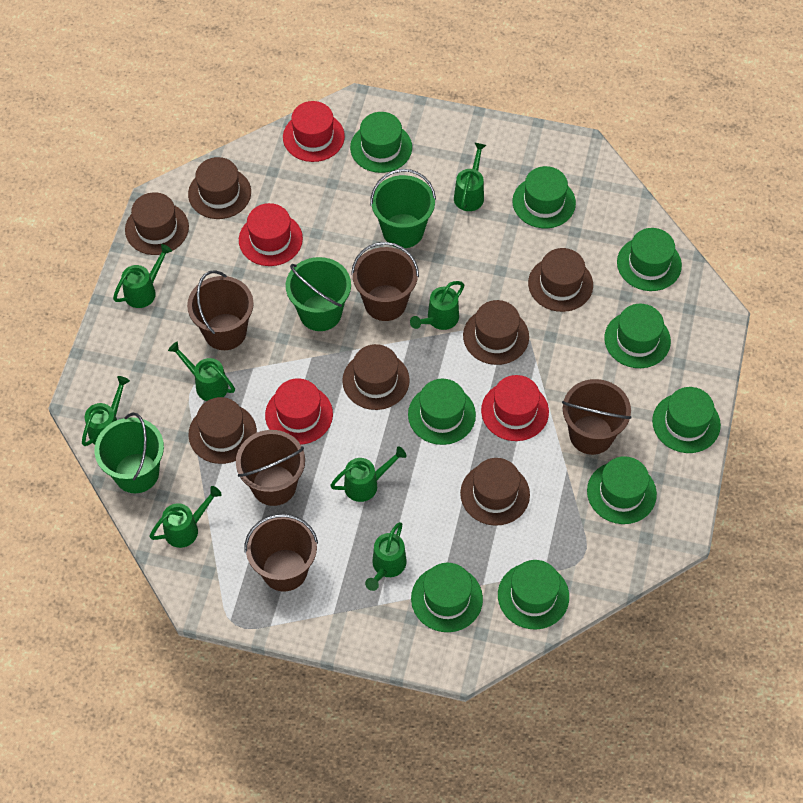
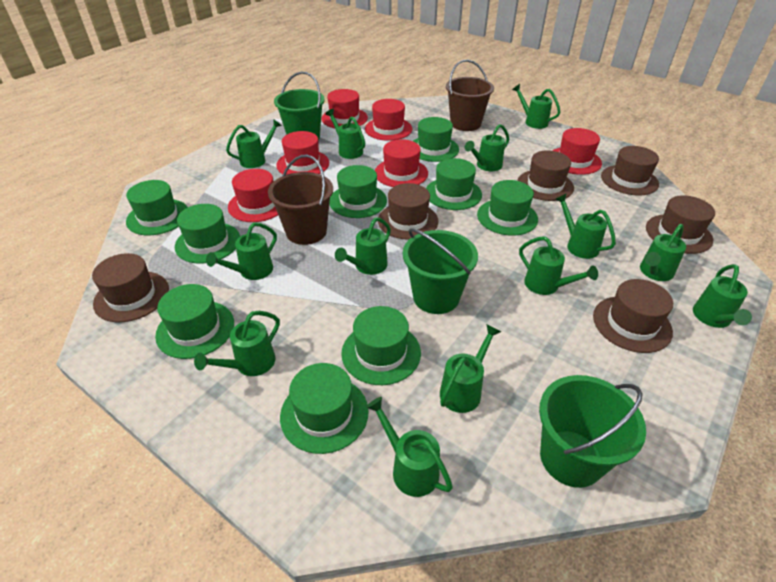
brown bucket: [187,270,254,350] [236,430,305,506] [245,514,318,591] [351,242,419,321] [562,379,632,455] = 5 -> [268,155,333,245] [446,60,494,131] = 2
brown hat: [125,192,189,255] [188,157,251,219] [188,397,257,464] [342,344,410,410] [460,458,530,526] [463,300,529,365] [528,248,593,312] = 7 -> [92,253,169,322] [378,183,439,240] [517,150,574,201] [593,279,673,353] [601,146,659,195] [646,195,715,254] = 6
green watering can: [82,376,130,446] [113,244,172,308] [150,486,222,548] [168,342,235,401] [330,447,407,502] [365,522,407,591] [410,281,464,330] [454,143,486,211] = 8 -> [194,311,280,376] [206,222,277,280] [226,119,282,168] [325,109,365,159] [335,217,391,275] [366,397,453,497] [440,324,501,413] [465,124,509,171] [512,84,560,129] [519,236,598,295] [555,193,616,259] [640,224,686,281] [693,264,752,328] = 13
red hat: [239,203,303,266] [265,378,333,445] [283,101,345,162] [481,375,549,441] = 4 -> [228,169,278,222] [276,131,329,175] [321,89,368,128] [365,99,412,141] [375,139,428,187] [553,128,602,175] = 6

